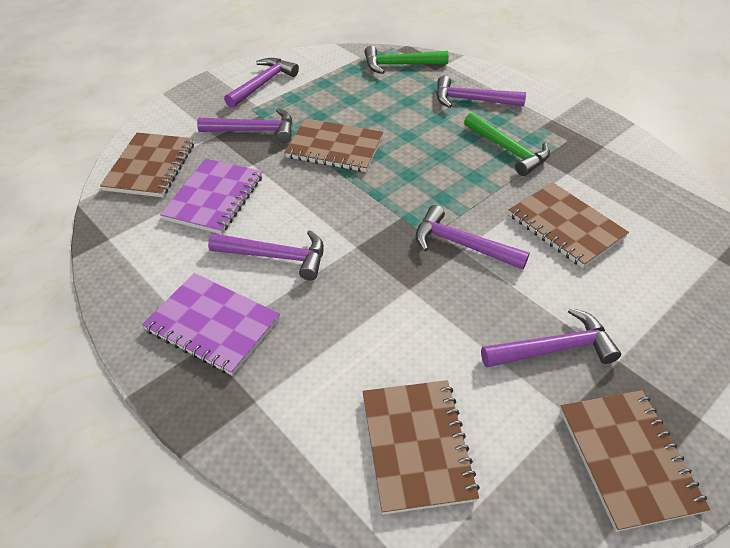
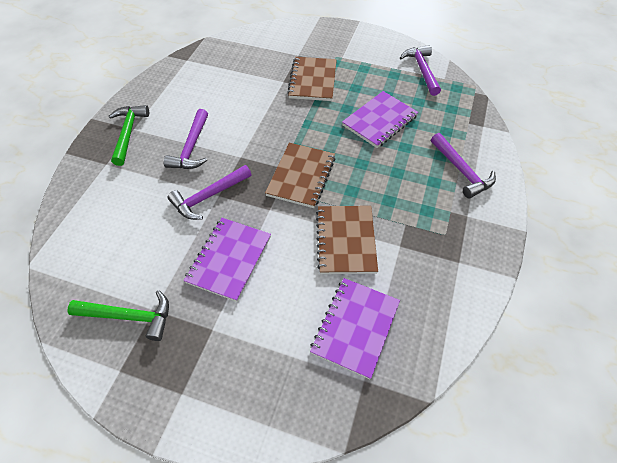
brown notebook: [100,132,194,197] [284,118,383,172] [362,380,480,515] [508,183,629,268] [560,390,711,532] = 5 -> [265,143,336,208] [287,57,337,101] [316,206,378,274] = 3
purple hammer: [197,108,293,143] [208,230,324,281] [224,58,299,108] [416,205,530,270] [436,76,526,108] [481,308,621,367] = 6 -> [163,109,208,169] [168,165,252,220] [400,45,441,96] [431,133,496,199] = 4
purple notebook: [142,273,280,375] [160,159,262,234] = 2 -> [184,218,271,302] [310,278,400,379] [342,91,418,148] = 3

